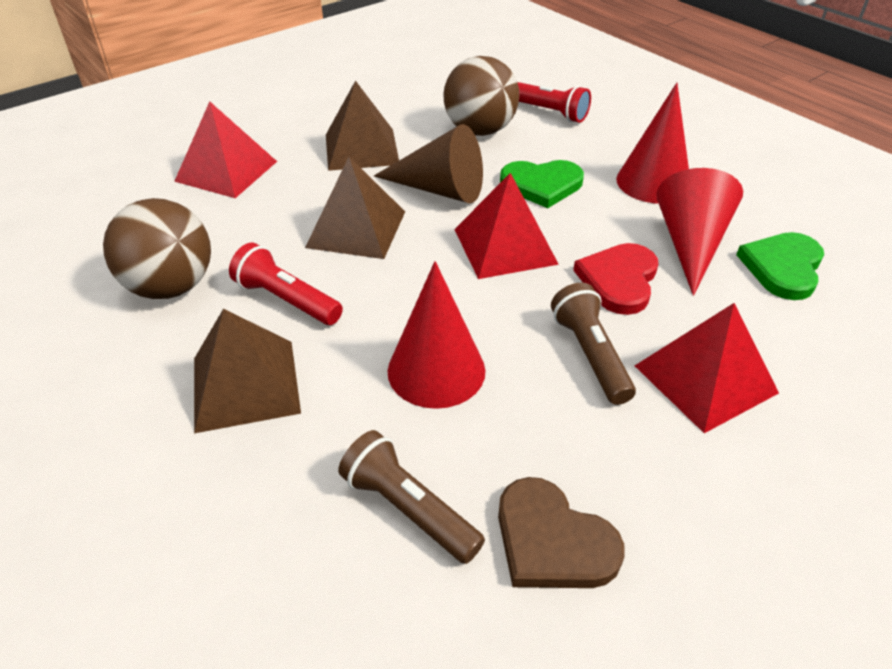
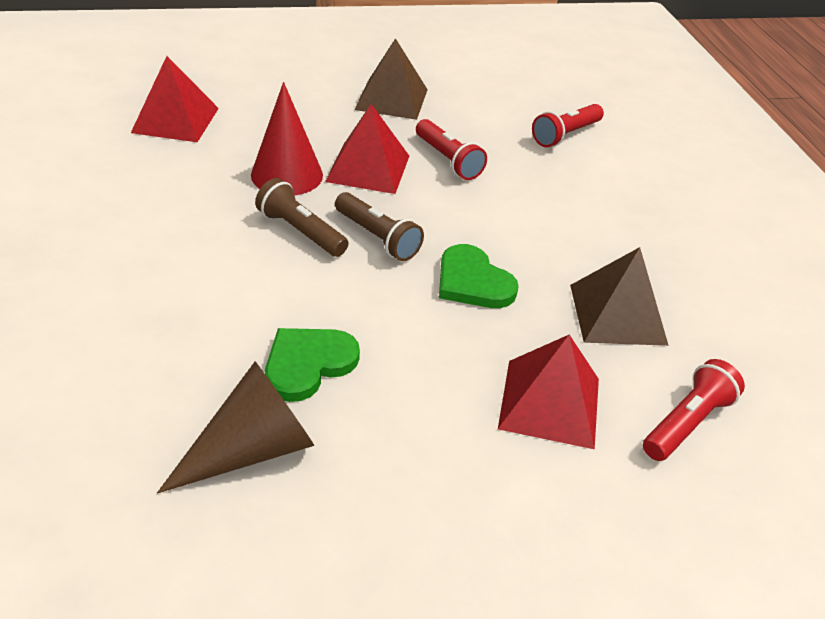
brown ball: [103,198,211,299] [443,56,519,136] = 2 -> none = 0
brown heart: [498,477,625,588] = 1 -> none = 0
brown pyramid: [194,308,301,433] [305,157,405,259] [326,80,399,171] = 3 -> [354,38,428,120] [570,247,669,346] = 2
red cone: [388,261,486,409] [616,83,689,204] [656,168,743,296] = 3 -> [251,82,323,196] = 1
red flashlight: [229,243,343,325] [518,82,591,123] = 2 -> [416,119,487,180] [532,104,604,147] [643,359,745,461] = 3
red heart: [573,243,659,315] = 1 -> none = 0

